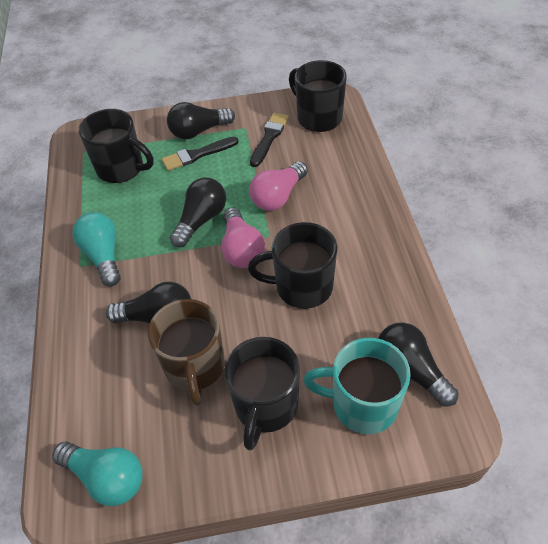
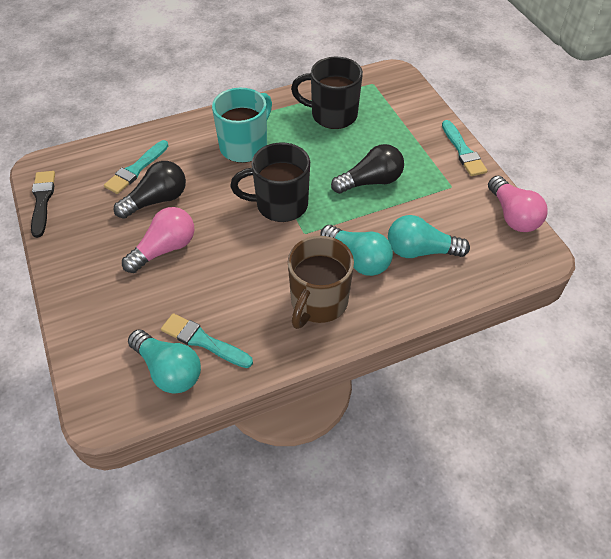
black brush: [162,137,239,171] [250,113,289,167] = 2 -> [31,171,55,238] = 1
black light bulb: [106,281,191,323] [167,102,235,139] [170,178,226,248] [378,322,459,406] = 4 -> [114,161,186,219] [331,144,404,194] = 2
black mug: [79,109,154,183] [224,337,300,451] [248,222,337,309] [289,60,347,132] = 4 -> [230,142,310,222] [291,56,363,129] = 2
turquoise brush: none = 0 -> [104,140,168,194] [161,313,253,368] [442,120,487,176] = 3
turquoise light bulb: [52,441,143,506] [72,212,121,287] = 2 -> [128,329,201,394] [320,225,393,276] [388,215,470,258] = 3

